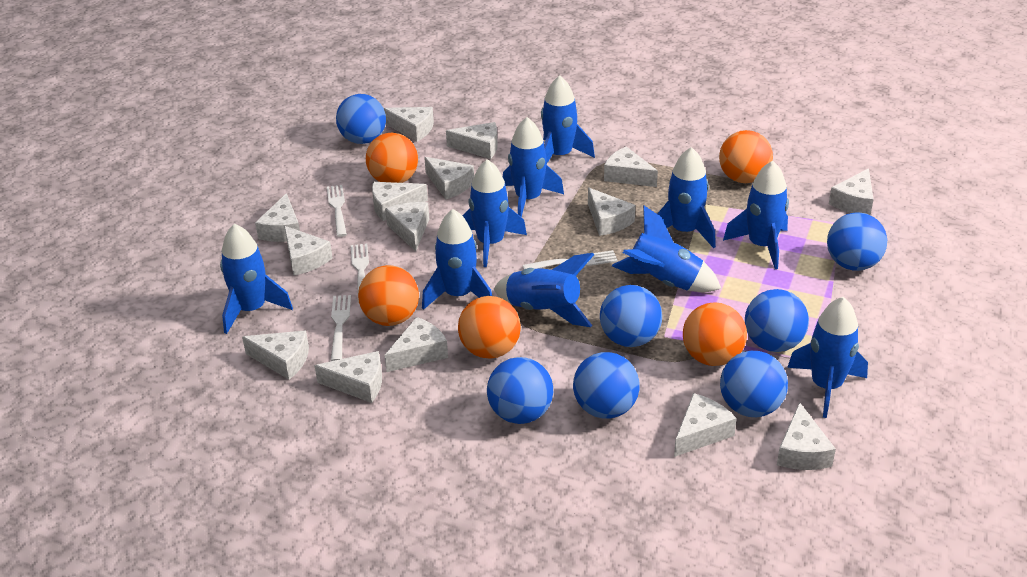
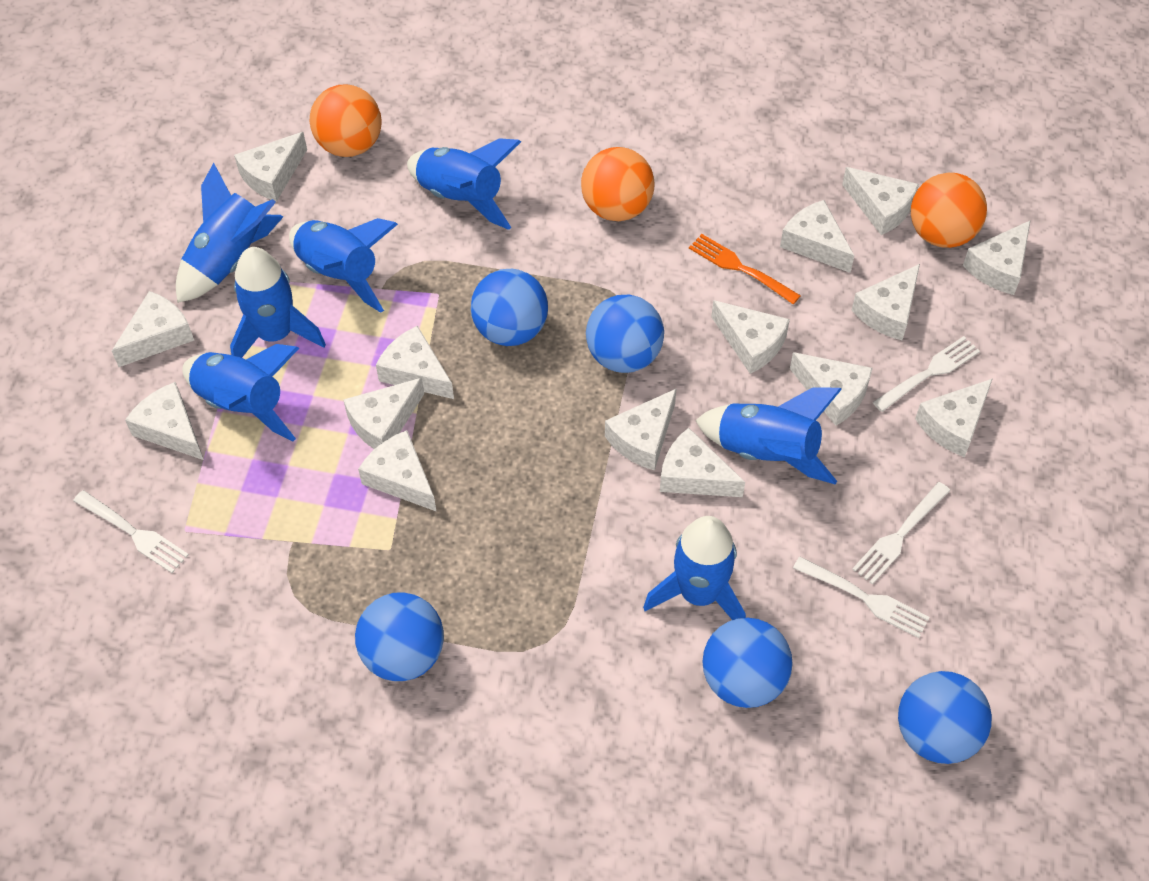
blue ball: [336,94,386,144] [487,357,553,424] [573,352,640,419] [600,285,662,347] [720,351,788,417] [745,289,809,352] [827,213,887,271] = 7 -> [355,592,444,681] [471,269,548,346] [586,295,664,373] [702,618,793,708] [898,671,992,764] = 5
blue rocket: [220,224,293,334] [422,209,492,310] [462,159,527,267] [494,253,594,327] [503,117,564,217] [541,75,595,164] [612,206,721,292] [657,147,716,248] [723,161,789,269] [787,297,868,418] = 10 -> [176,163,283,303] [182,344,299,441] [230,247,326,358] [289,218,398,313] [407,138,521,230] [643,516,746,620] [695,387,842,485] = 7
orange ball: [358,265,419,326] [366,133,418,183] [458,296,521,359] [683,302,747,366] [719,130,773,183] = 5 -> [310,85,382,157] [581,147,655,221] [911,173,987,248] = 3
orange fork: none = 0 -> [689,234,801,304] = 1

